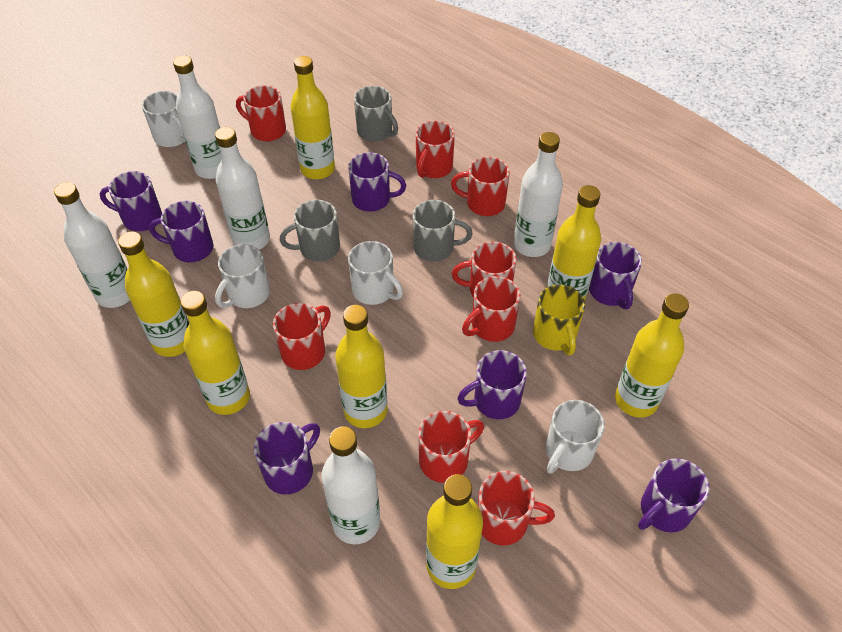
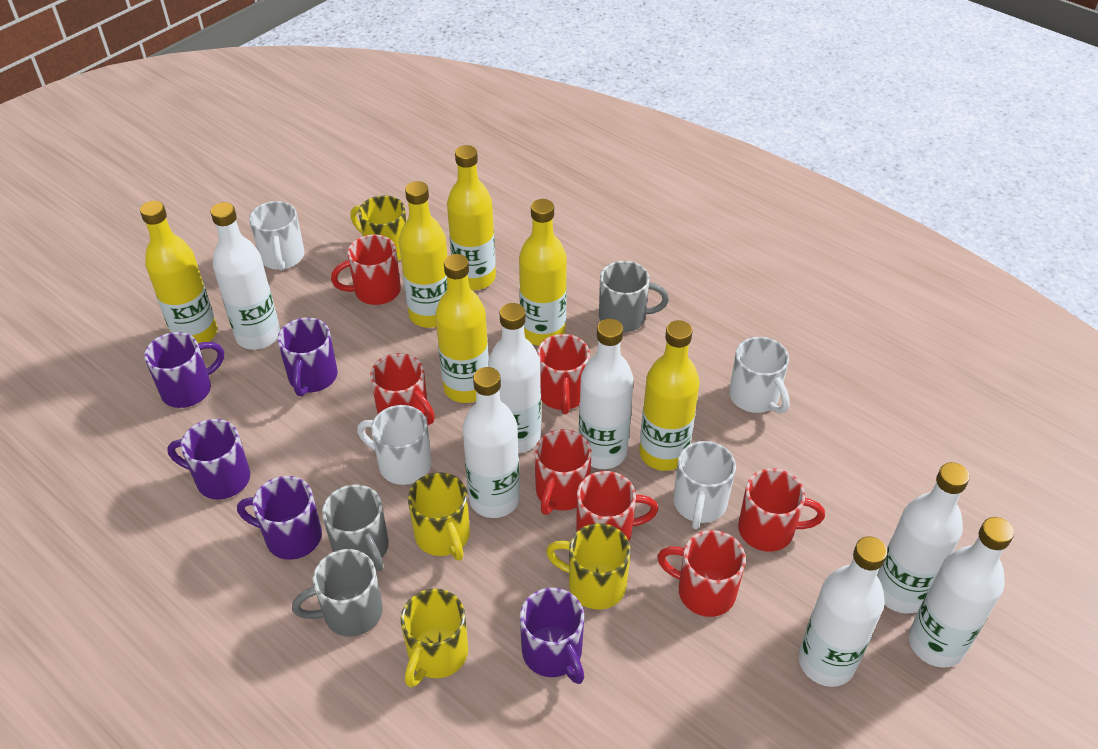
purple mug: [100,171,162,231] [149,201,213,262] [254,422,320,494] [348,152,406,212] [457,350,527,419] [589,242,642,309] [638,458,710,532] = 7 -> [144,332,224,408] [167,419,250,500] [237,476,322,560] [277,318,338,396] [520,588,585,684] = 5
red mug: [236,86,286,141] [273,303,331,370] [416,121,455,178] [418,411,484,483] [451,157,510,216] [452,241,517,297] [462,276,520,342] [478,471,555,546] = 8 -> [331,235,401,305] [370,353,435,425] [535,429,592,515] [537,334,590,414] [576,471,659,541] [657,530,746,617] [738,468,825,552] = 7
white bottle: [54,182,130,308] [173,55,222,179] [215,127,270,250] [322,426,380,544] [514,132,563,257] = 5 -> [210,202,280,350] [463,367,520,518] [488,303,541,453] [579,319,634,469] [799,536,887,687] [877,462,970,614] [909,517,1014,667] = 7
yellow bottle: [118,232,189,357] [180,291,250,415] [290,56,335,179] [335,305,388,428] [426,474,483,589] [547,185,601,300] [615,293,689,418] = 7 -> [140,201,217,343] [399,181,448,328] [435,254,489,403] [447,145,496,290] [519,199,567,346] [639,320,700,471] = 6
yellow mug: [533,284,585,355] = 1 -> [350,196,407,261] [401,589,468,688] [408,472,470,561] [546,523,631,610] = 4

